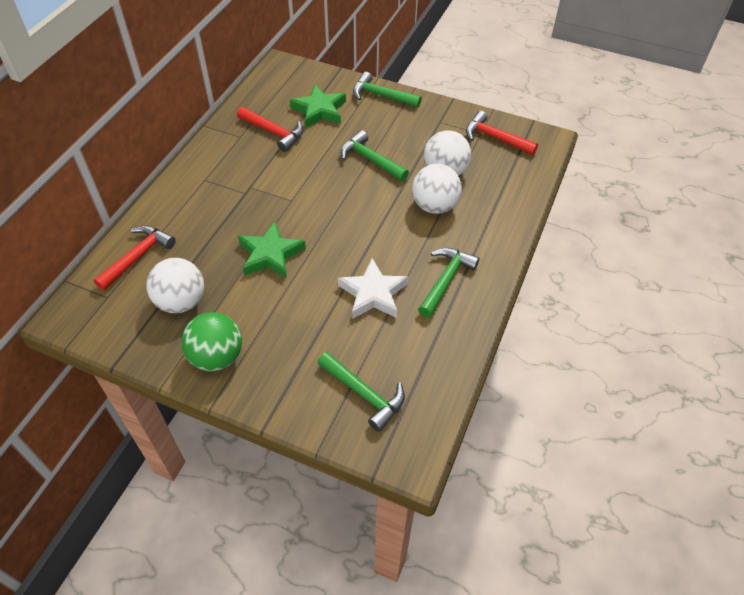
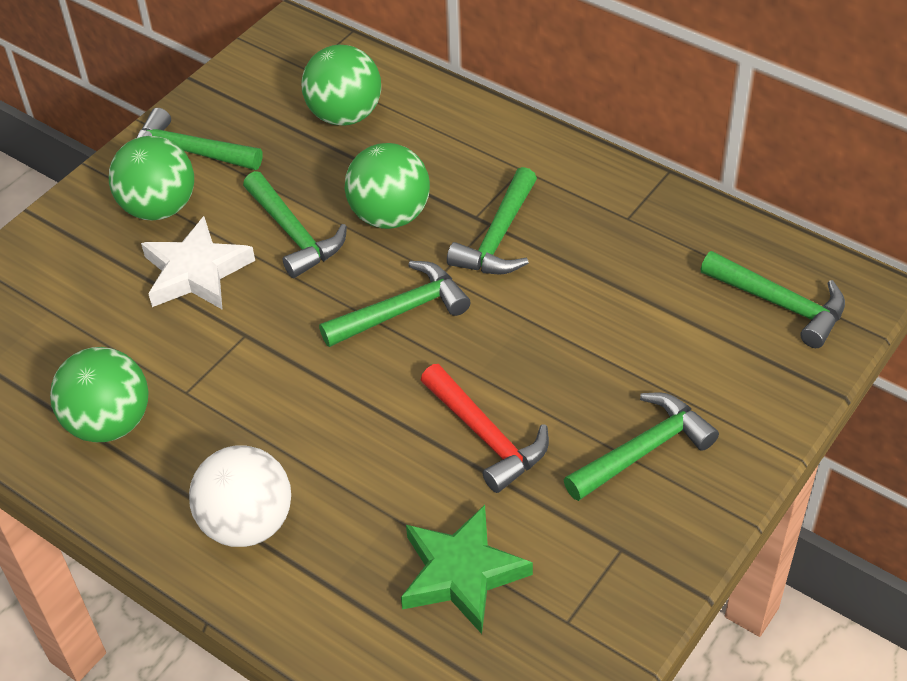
green ball: [181,312,242,371] = 1 -> [50,347,149,442] [109,136,194,221] [302,45,381,126] [345,143,430,229] = 4
green hammer: [318,352,405,432] [340,130,409,181] [353,72,422,108] [418,248,480,317] = 4 -> [137,108,262,170] [243,171,347,278] [319,261,471,347] [447,167,537,275] [564,393,719,501] [700,251,845,348] = 6
green star: [238,221,306,279] [290,85,346,128] = 2 -> [401,505,533,634] = 1
red hammer: [94,225,176,291] [237,107,304,152] [466,111,538,155] = 3 -> [421,364,549,493] = 1
white ball: [147,258,204,313] [412,164,462,214] [424,130,471,176] = 3 -> [189,445,291,547] = 1

